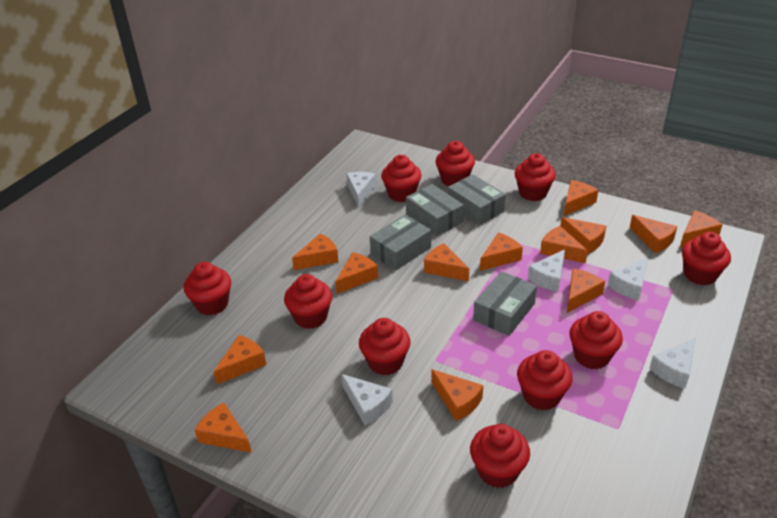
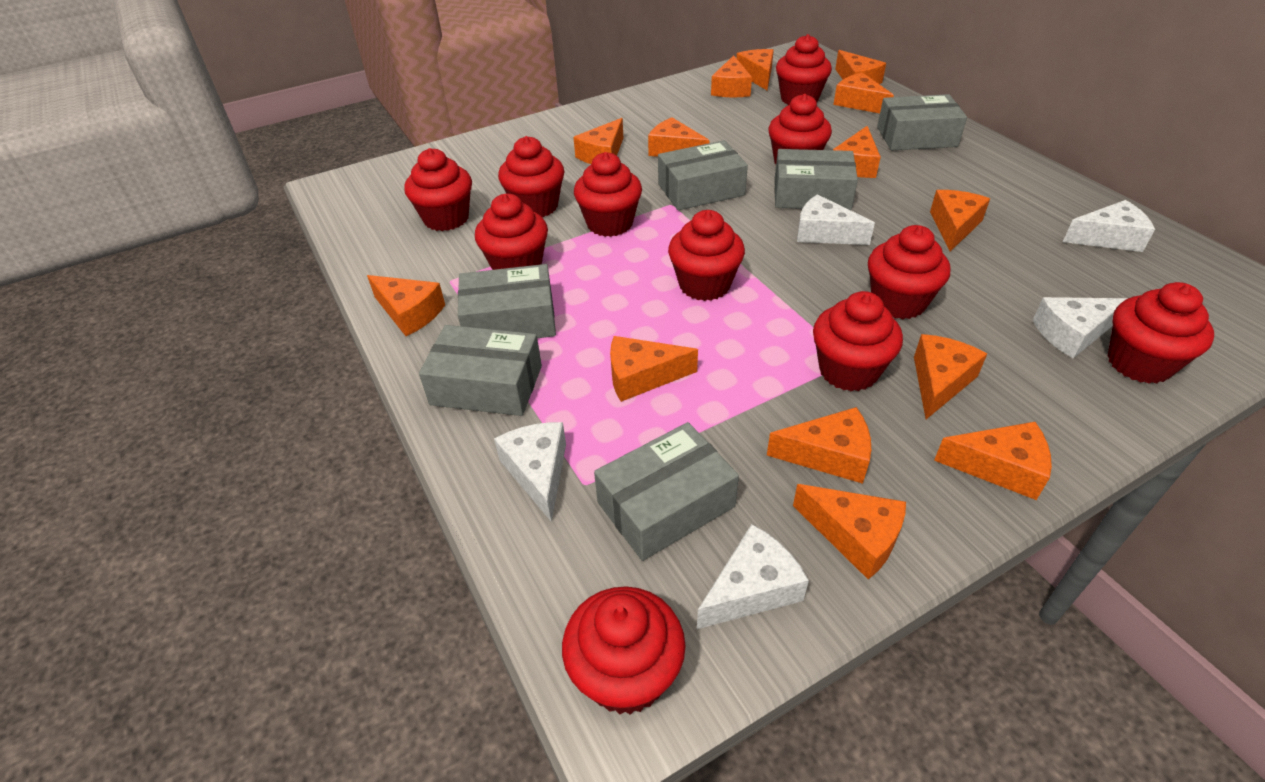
grey box: [370,215,431,270] [406,184,464,236] [448,174,506,225] [473,271,537,336] = 4 -> [419,325,542,416] [458,264,556,338] [594,422,739,561] [658,140,748,210] [774,149,858,210] [877,94,967,150] = 6
orange cheese: [195,403,252,453] [213,335,266,384] [292,233,338,270] [335,252,378,294] [424,243,469,281] [431,369,483,421] [480,232,523,271] [540,226,588,263] [561,217,606,254] [564,180,598,216] [567,268,605,313] [630,215,677,253] [680,210,722,247] = 13 -> [367,275,445,336] [573,118,623,164] [610,336,698,402] [648,117,710,157] [711,55,752,98] [736,49,774,90] [767,407,871,484] [793,484,906,580] [833,72,894,113] [833,126,881,178] [835,50,886,84] [914,334,987,419] [930,190,990,251] [934,422,1052,500] = 14
red cupcake: [184,262,231,315] [284,274,332,329] [359,318,411,375] [381,155,422,202] [435,141,475,186] [470,424,530,488] [515,153,556,201] [517,350,572,410] [570,311,623,369] [682,232,731,285] = 10 -> [404,148,472,231] [475,194,548,270] [498,136,564,217] [562,586,686,715] [574,152,642,237] [668,210,745,301] [768,94,832,164] [776,34,832,105] [813,291,903,391] [868,225,950,319] [1107,282,1214,384] = 11

